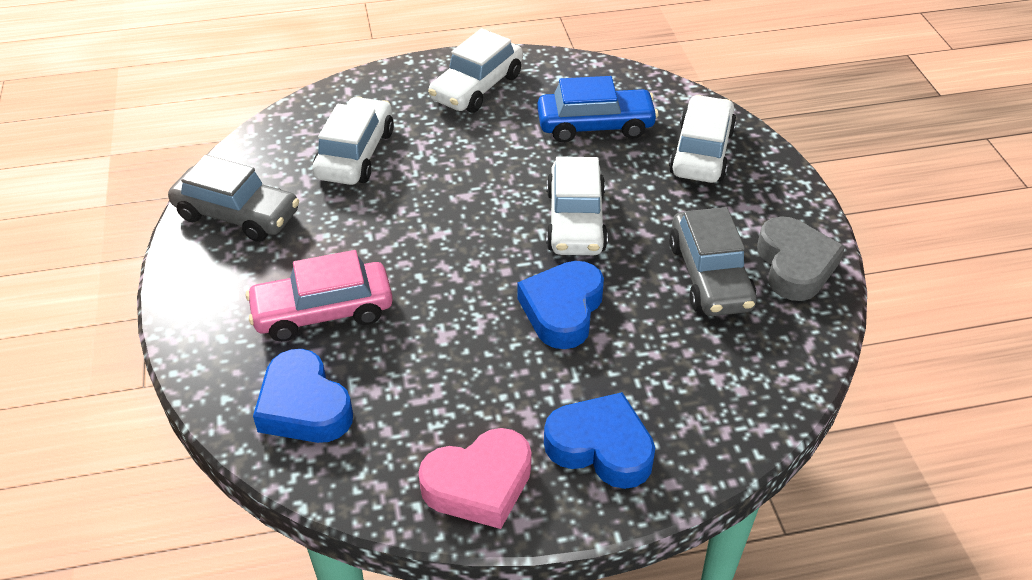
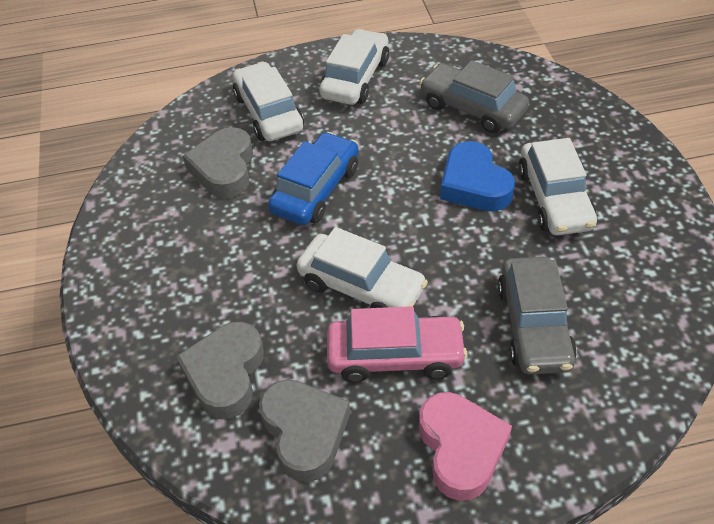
blue heart: [253,349,353,443] [518,261,604,349] [544,392,655,489] = 3 -> [440,141,515,211] = 1
grey heart: [757,216,845,301] = 1 -> [176,322,264,419] [183,127,253,198] [259,379,350,482] = 3

